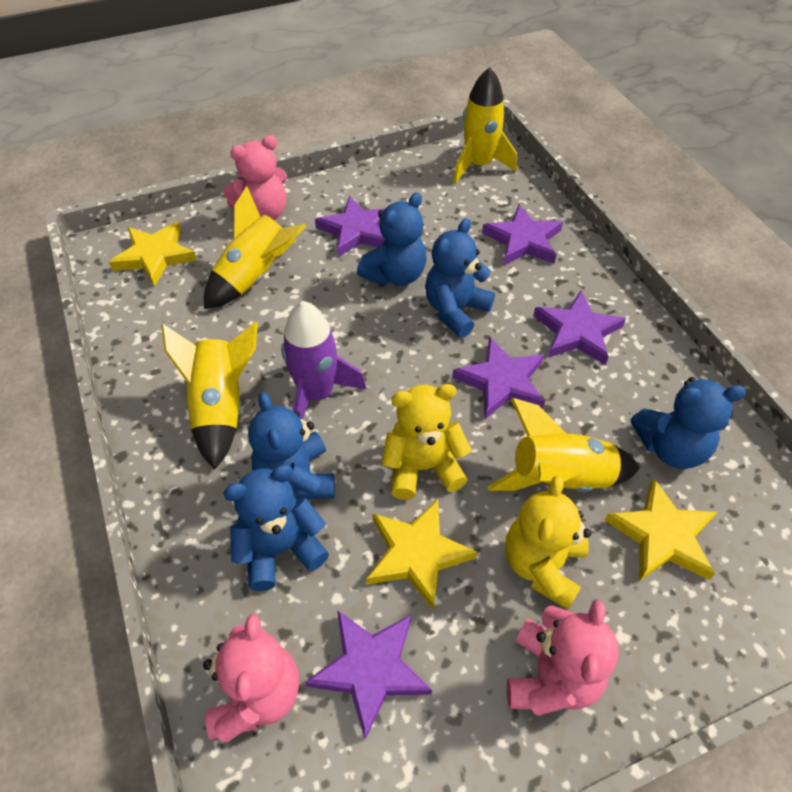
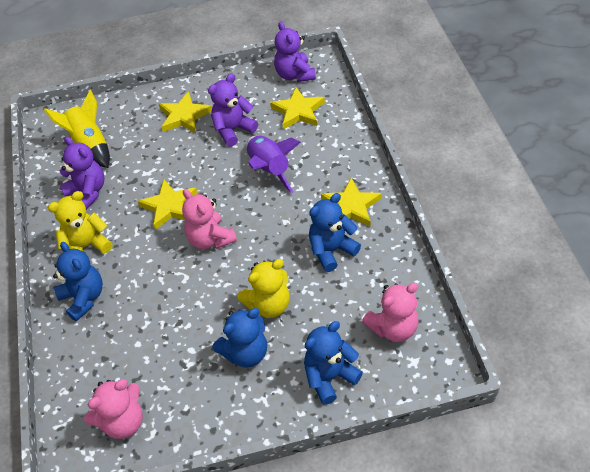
blue teddy bear: [223,465,329,591] [248,392,335,500] [357,193,427,286] [425,218,495,337] [631,377,746,469] = 5 -> [53,242,103,321] [213,308,267,368] [304,321,363,405] [309,193,361,272] = 4
purple star: [305,610,432,740] [315,196,385,257] [452,337,545,419] [482,205,563,265] [533,291,626,365] = 5 -> none = 0
purple teddy bear: none = 0 -> [60,137,105,210] [208,73,258,147] [274,22,316,82] = 3
yellow rocket: [161,322,258,470] [204,186,306,309] [453,67,517,184] [487,398,640,492] = 4 -> [44,90,110,168] = 1
yellow star: [109,222,197,287] [366,499,477,610] [605,478,717,581] = 3 -> [138,180,197,230] [159,91,212,133] [270,87,325,129] [321,178,382,226] = 4

